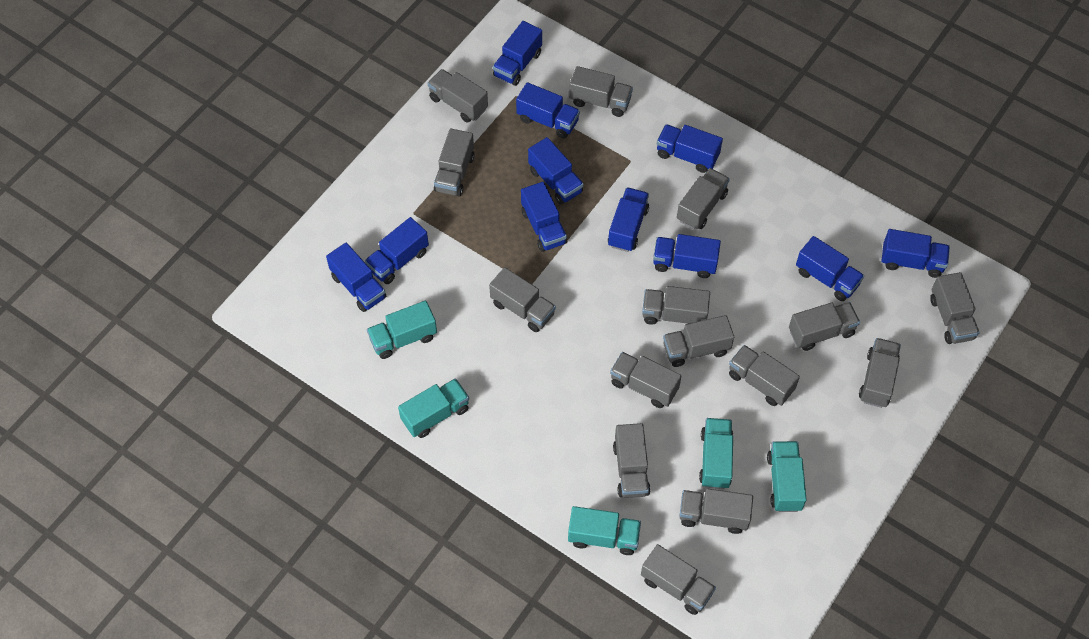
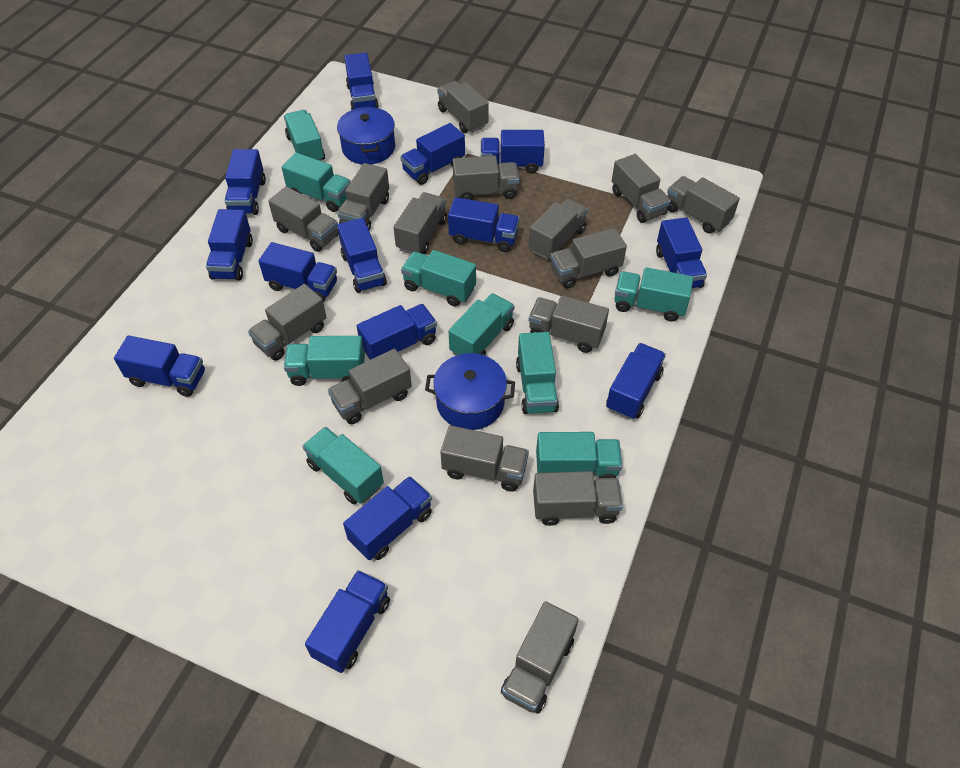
blue pot: none = 0 -> [337,107,395,164] [425,353,515,430] = 2
blue truck: [326,243,386,312] [365,217,429,284] [493,21,542,86] [516,82,580,139] [521,182,567,252] [528,137,584,205] [608,187,649,252] [653,234,721,278] [657,124,723,173] [796,236,864,301] [881,229,950,278] = 11 -> [114,336,205,397] [206,209,253,281] [224,149,266,215] [259,242,337,302] [305,570,390,673] [337,218,387,293] [343,476,432,560] [344,53,379,110] [357,304,437,360] [400,123,465,185] [448,197,520,252] [481,130,545,174] [606,343,666,420] [656,217,707,288] = 14
turquoise truck: [367,301,437,359] [398,378,469,438] [568,506,641,555] [699,418,733,489] [767,441,807,512] = 5 -> [282,152,351,212] [284,110,325,161] [284,336,365,386] [302,427,384,504] [401,250,476,306] [449,293,514,356] [516,332,559,414] [536,432,622,478] [614,267,693,322] = 9

